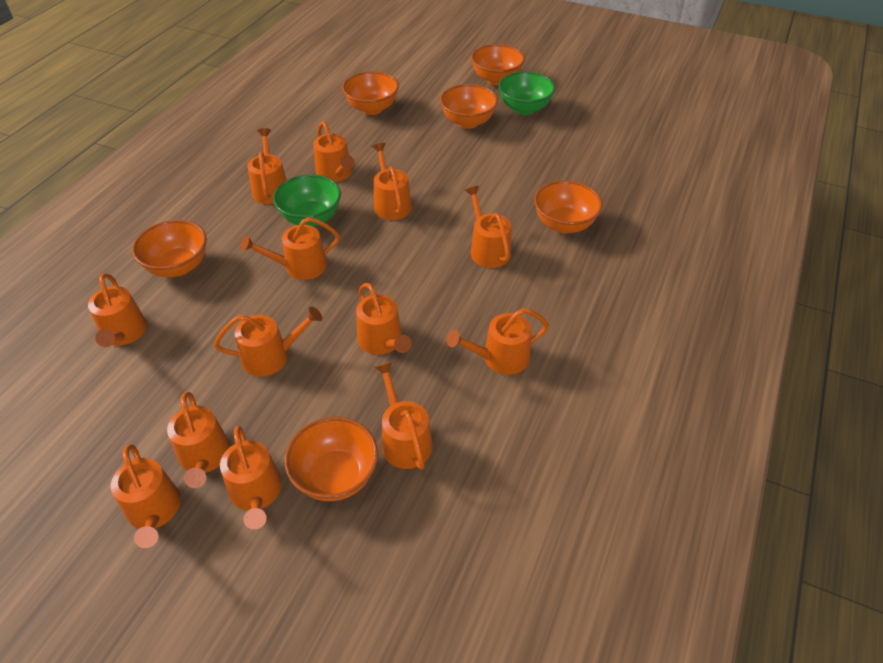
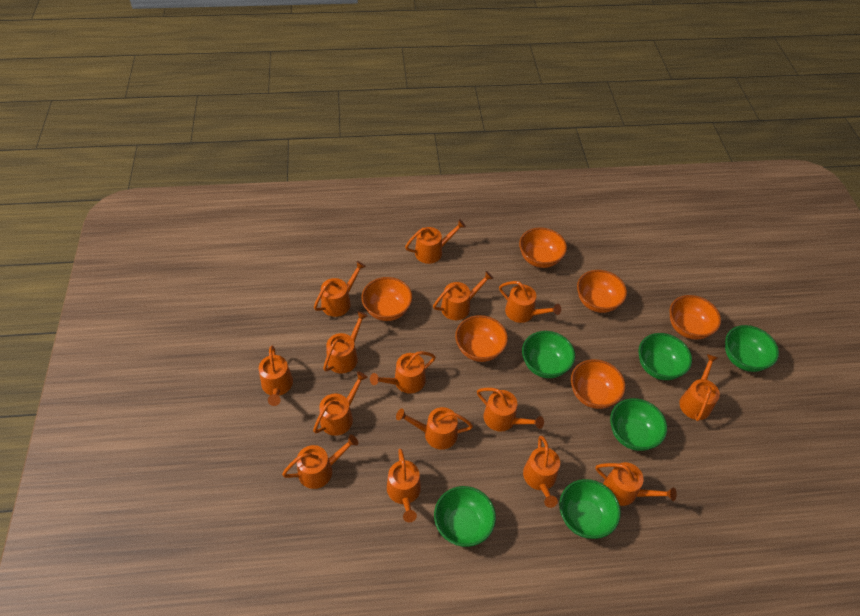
green bowl: [273,174,341,227] [498,71,555,115] = 2 -> [434,486,496,547] [522,331,575,378] [559,479,621,539] [610,398,667,451] [639,333,692,380] [725,325,779,372] = 6
orange watering can: [88,273,147,347] [111,444,181,548] [167,392,230,488] [214,306,322,376] [220,426,282,529] [241,217,340,280] [247,128,287,204] [313,121,354,182] [356,283,412,355] [372,143,412,220] [375,362,432,470] [447,308,549,375] [465,186,511,268] = 13 -> [259,345,293,406] [282,435,358,489] [313,372,368,436] [314,261,366,317] [323,311,368,373] [370,351,436,393] [387,449,421,522] [396,407,473,450] [405,219,466,264] [433,271,494,320] [477,388,544,432] [499,281,561,323] [523,436,560,508] [596,462,677,506] [679,354,720,421] = 15

